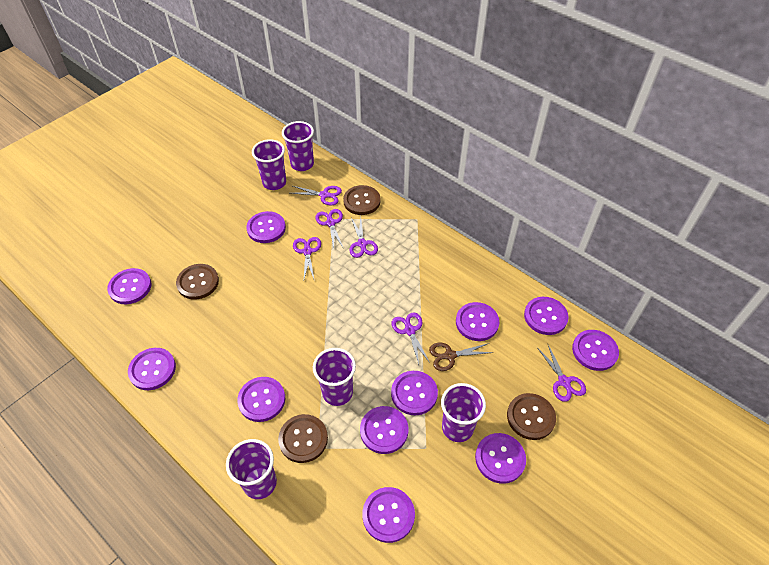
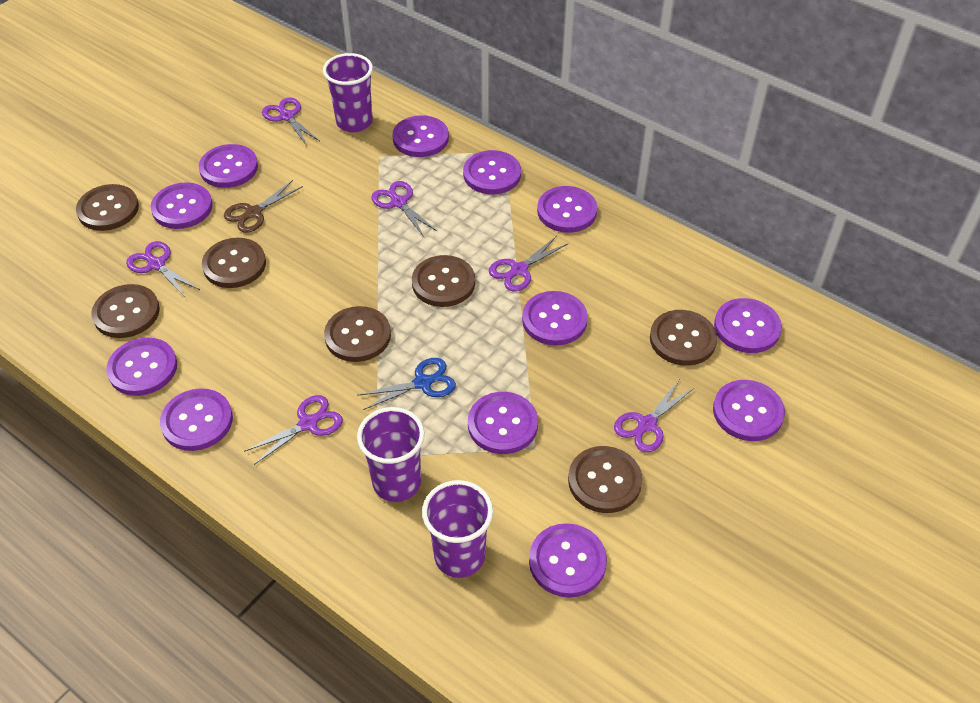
blue scissors: none = 0 -> [357,358,456,410] = 1
brown button: [176,264,219,300] [278,414,328,463] [343,185,381,215] [507,393,556,440] = 4 -> [76,184,139,231] [91,284,160,338] [202,238,266,288] [324,306,391,362] [412,255,475,307] [568,446,642,513] [650,310,717,366] = 7
purple button: [107,268,151,304] [128,348,176,390] [237,377,285,422] [246,211,286,243] [360,406,408,454] [362,487,415,543] [391,371,438,415] [456,302,499,341] [475,433,526,484] [524,297,569,335] [572,330,619,371] = 11 -> [106,338,177,396] [151,182,213,229] [160,388,233,451] [199,144,258,188] [392,115,449,157] [463,150,521,194] [468,392,538,454] [522,291,588,346] [529,523,607,598] [537,186,597,233] [713,380,785,441] [714,298,782,353] = 12
purple cup: [226,439,277,499] [252,139,286,190] [282,121,314,171] [313,348,356,406] [441,383,486,442] = 5 -> [323,53,373,132] [357,407,425,502] [422,480,493,578] = 3

